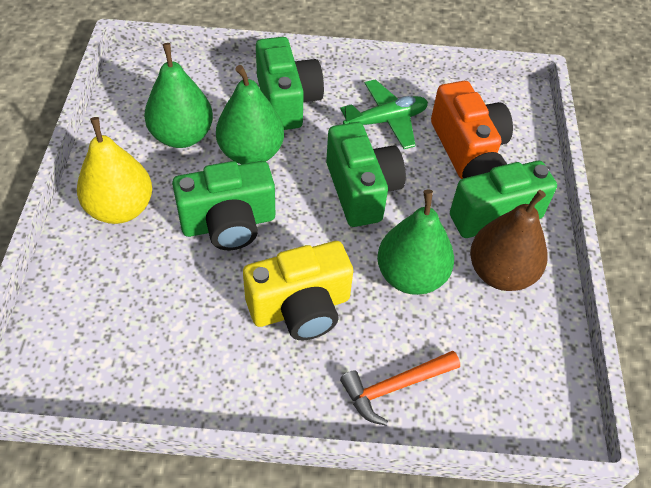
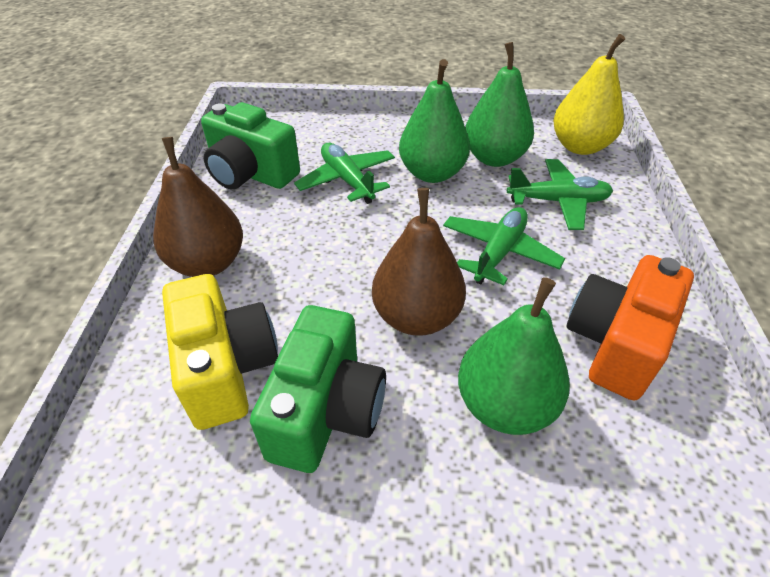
brown pear: [470,190,548,291] = 1 -> [153,137,243,277] [372,188,466,336] = 2
green camera: [172,161,275,250] [256,37,324,130] [326,122,406,227] [450,152,557,238] = 4 -> [201,102,300,189] [250,305,386,473] = 2
green plane: [340,79,428,149] = 1 -> [294,143,395,204] [443,207,565,285] [507,159,613,230] = 3
orange hammer: [340,351,460,426] = 1 -> none = 0

